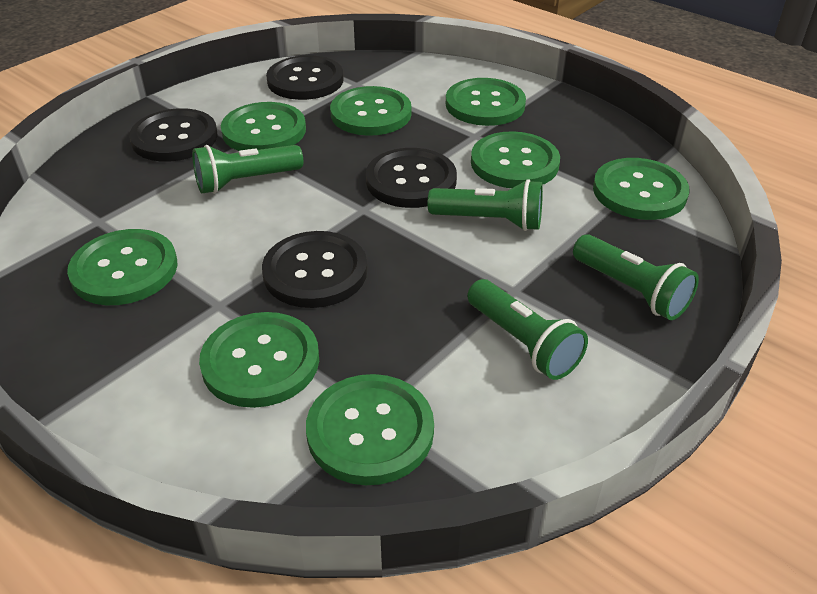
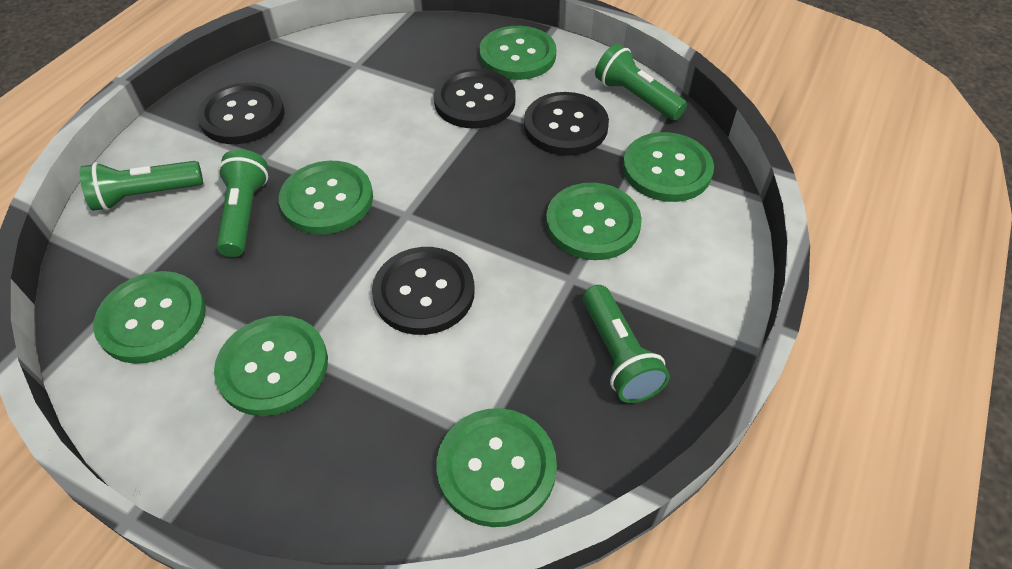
green button: [67,229,178,305] [199,312,319,408] [221,102,306,151] [306,374,434,485] [330,86,412,136] [446,78,526,126] [471,131,560,188] [593,158,689,220] = 8 -> [93,271,206,364] [214,315,328,416] [279,161,373,234] [436,408,557,527] [479,26,556,80] [546,183,642,260] [623,132,714,202] = 7

